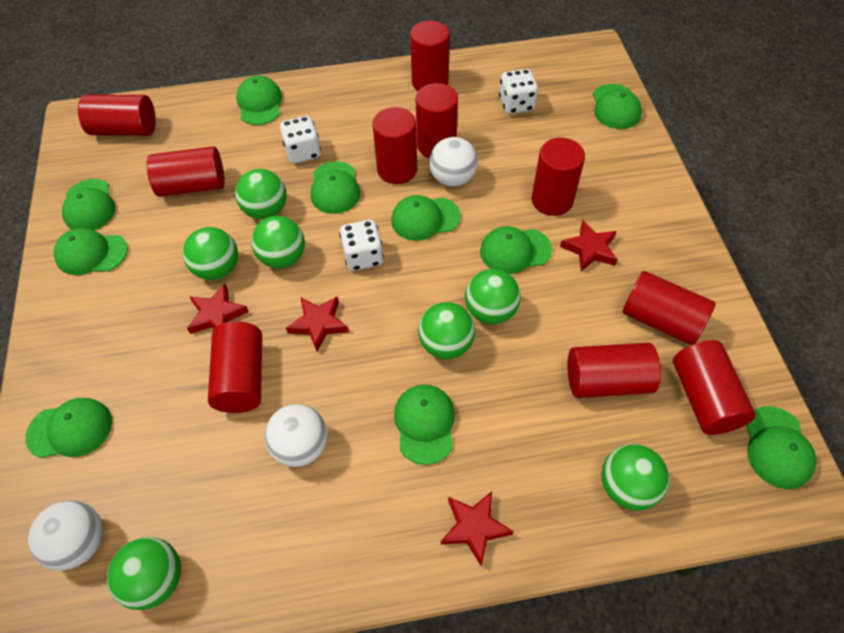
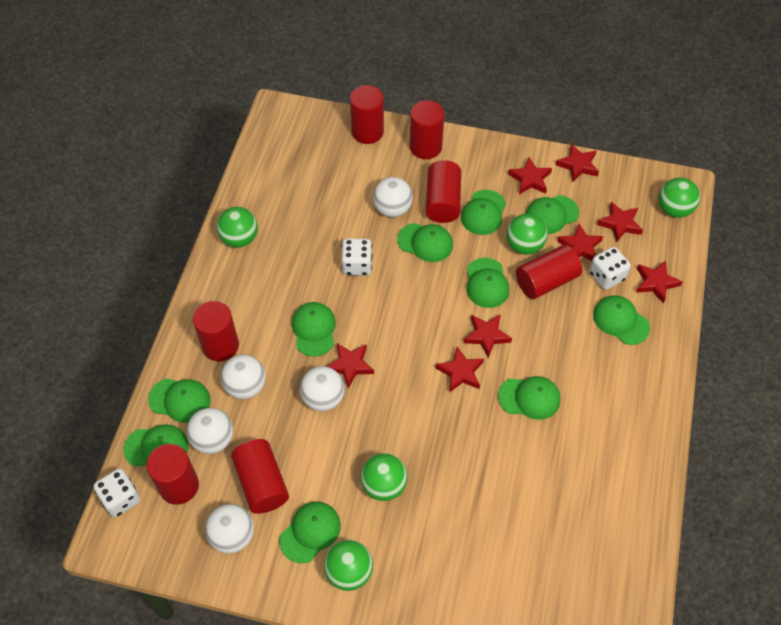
green ball: [107,537,181,610] [183,227,238,280] [235,169,287,220] [251,216,305,268] [418,302,475,359] [465,269,521,324] [601,444,669,511] = 7 -> [217,207,258,248] [324,540,373,591] [361,453,408,501] [506,214,548,255] [659,177,700,218] = 5
red cylinder: [78,94,156,136] [146,146,225,197] [208,321,262,413] [372,107,417,184] [410,20,450,91] [416,83,458,158] [532,137,585,216] [567,342,661,398] [622,271,716,345] [673,340,756,435] = 10 -> [146,444,199,505] [193,301,239,362] [231,439,289,514] [350,85,384,144] [410,100,444,159] [426,160,461,223] [516,245,582,299] = 7
red star: [187,284,249,334] [286,296,349,351] [441,491,514,566] [560,220,618,272] = 4 -> [326,343,374,389] [436,347,484,393] [463,314,512,358] [508,157,552,194] [556,144,599,182] [557,224,603,261] [597,202,643,243] [636,261,683,303] = 8
white ball: [28,500,103,570] [265,404,328,467] [429,137,478,187] = 3 -> [187,408,233,454] [205,504,254,553] [221,354,266,399] [300,366,345,411] [373,177,413,217] = 5

